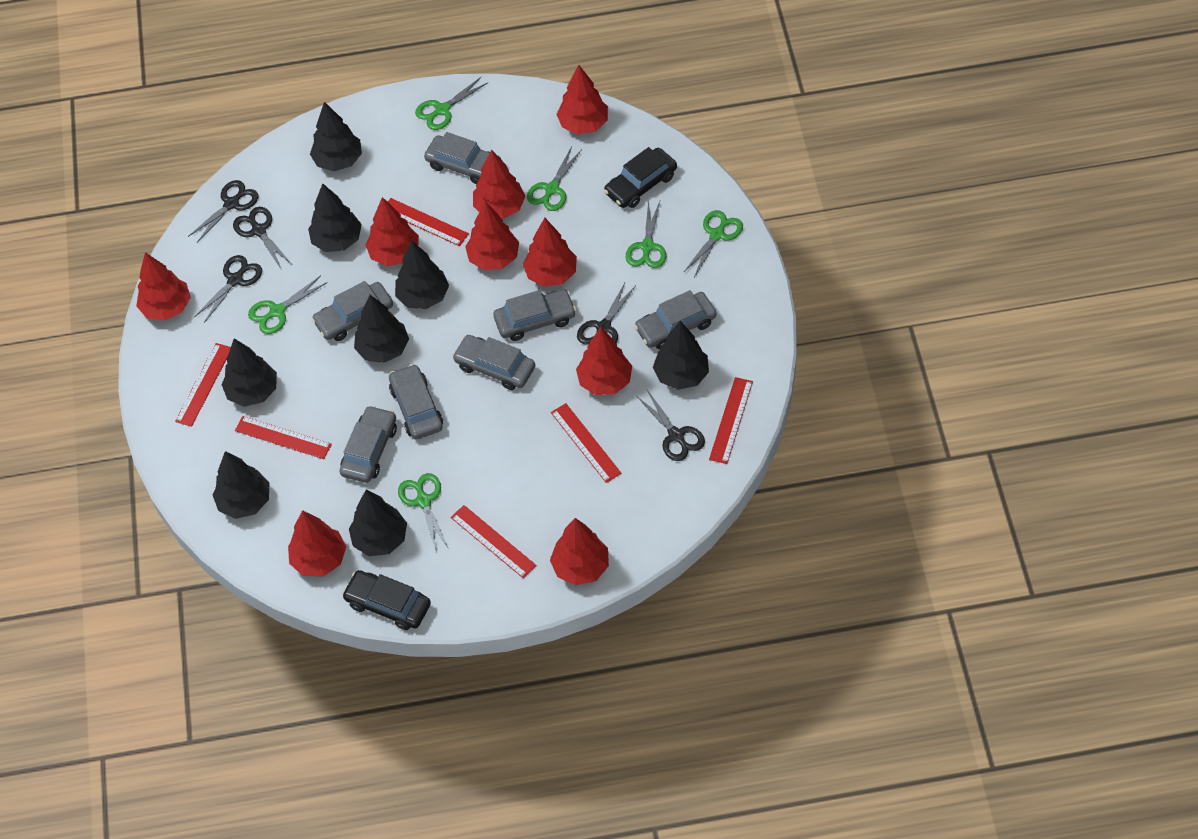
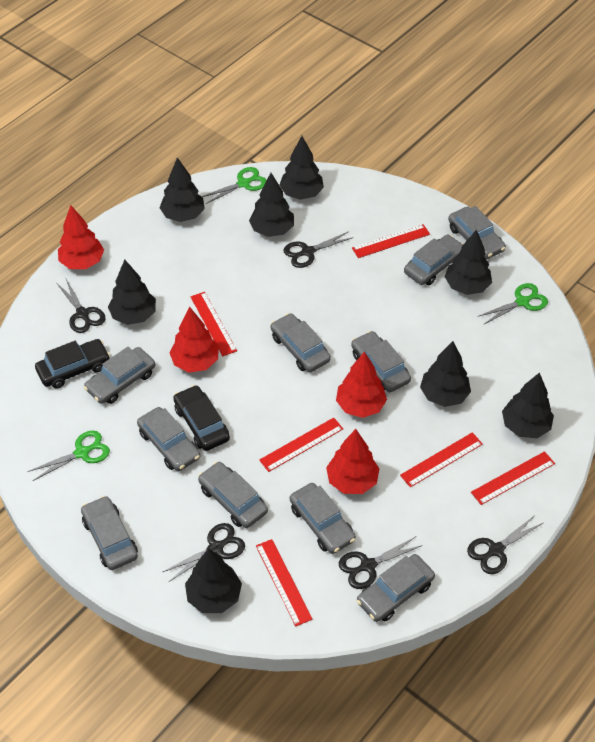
green scissors: [248,275,328,334] [398,473,449,550] [415,77,487,130] [527,146,582,211] [626,199,666,268] [683,210,743,277] = 6 -> [28,431,110,481] [202,167,267,204] [478,283,548,324] = 3
grey car: [311,281,393,341] [339,405,397,483] [389,364,443,440] [424,132,501,185] [452,335,535,390] [493,289,576,341] [634,290,716,349] = 7 -> [81,496,138,570] [84,347,155,404] [137,407,200,471] [198,462,268,528] [271,313,331,372] [290,483,356,554] [351,331,411,392] [357,554,435,622] [404,235,463,285] [448,206,506,259] = 10
red tree: [136,252,191,321] [288,510,346,576] [366,197,419,266] [465,201,519,270] [473,150,525,219] [523,218,577,287] [550,518,609,585] [556,64,608,134] [576,327,632,395] = 9 -> [58,205,104,269] [169,307,219,372] [326,429,380,494] [336,351,387,418] = 4

